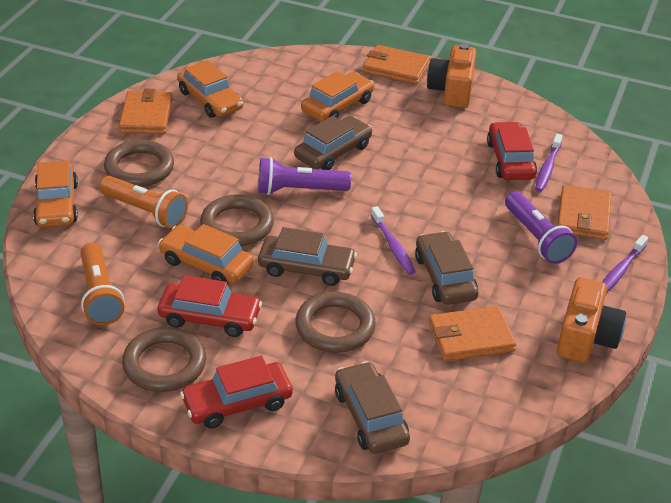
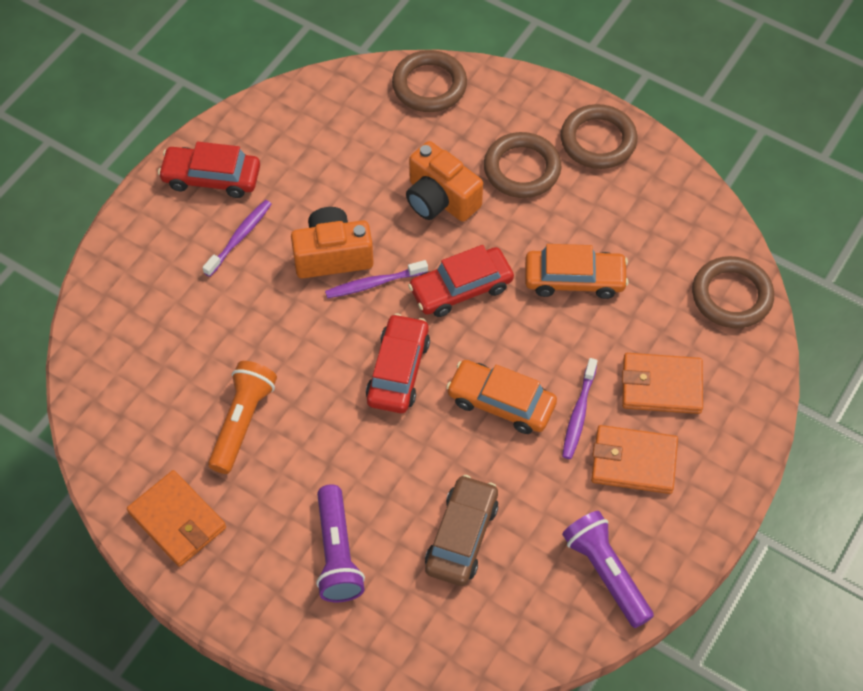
brown car: [258,227,357,286] [294,116,372,170] [335,361,410,454] [415,231,479,305] = 4 -> [425,475,498,586] = 1
orange car: [33,161,78,227] [158,224,254,283] [177,60,244,118] [301,71,374,121] = 4 -> [446,360,557,434] [525,244,628,299] = 2
orange flashlight: [80,243,124,325] [99,176,188,228] = 2 -> [208,361,277,474] = 1
orange wallet: [119,89,173,134] [363,45,430,84] [429,306,516,361] [557,185,612,240] = 4 -> [127,470,226,567] [591,425,678,494] [622,353,703,414] = 3

